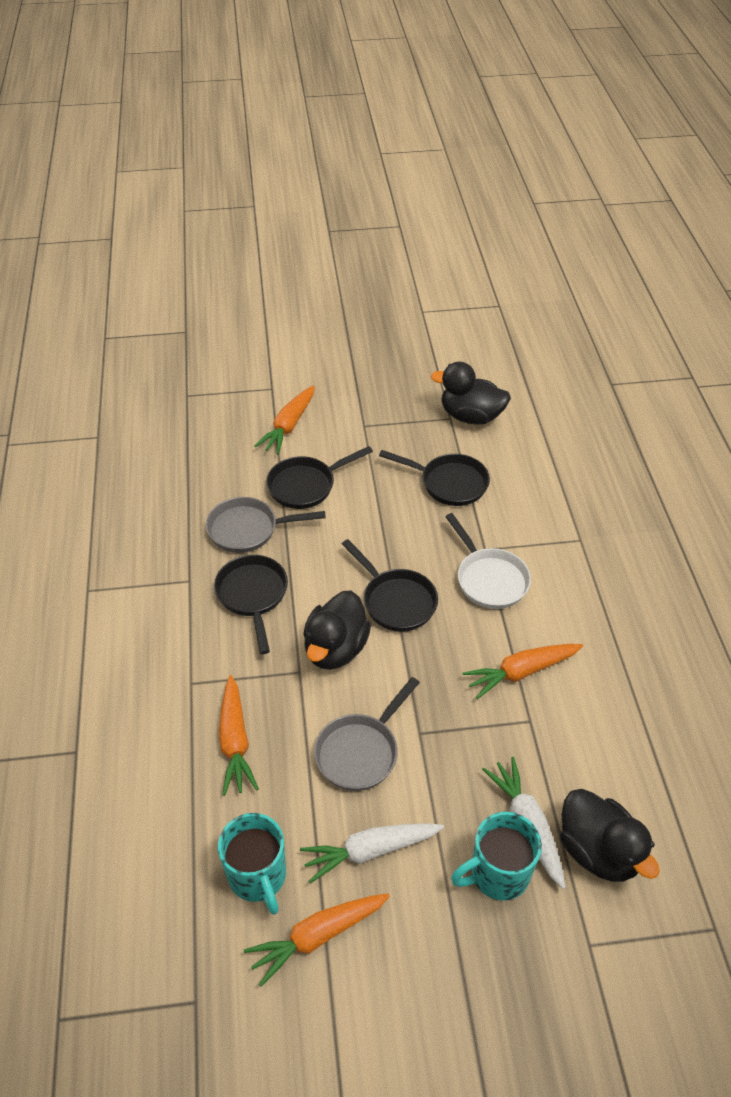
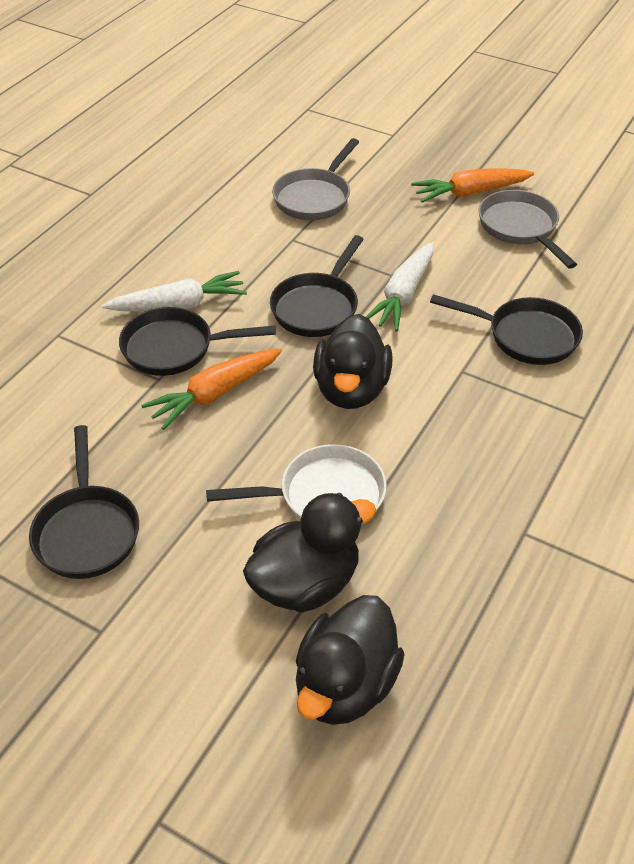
orange carrot: [219,675,259,796] [244,894,390,986] [255,386,315,454] [462,644,583,699] = 4 -> [141,348,282,430] [411,168,534,203] = 2
turquoise mug: [218,813,286,915] [451,812,542,901] = 2 -> none = 0

